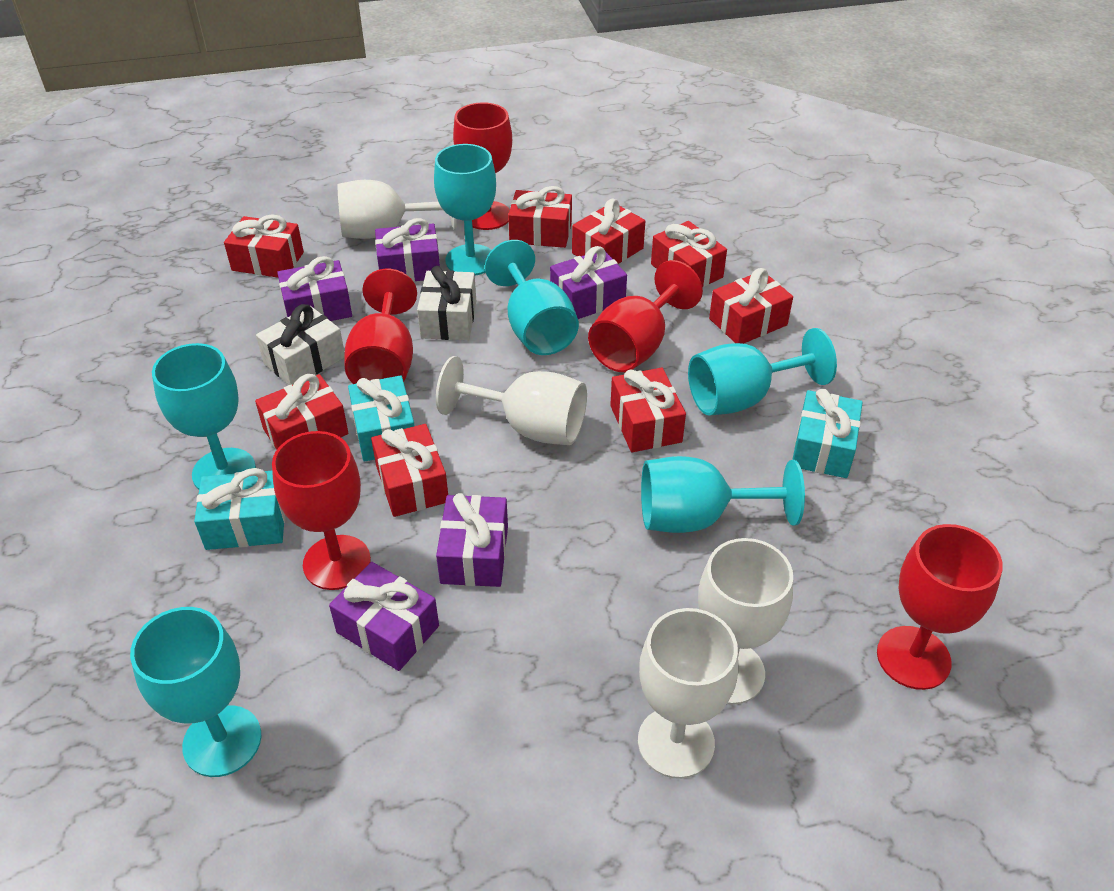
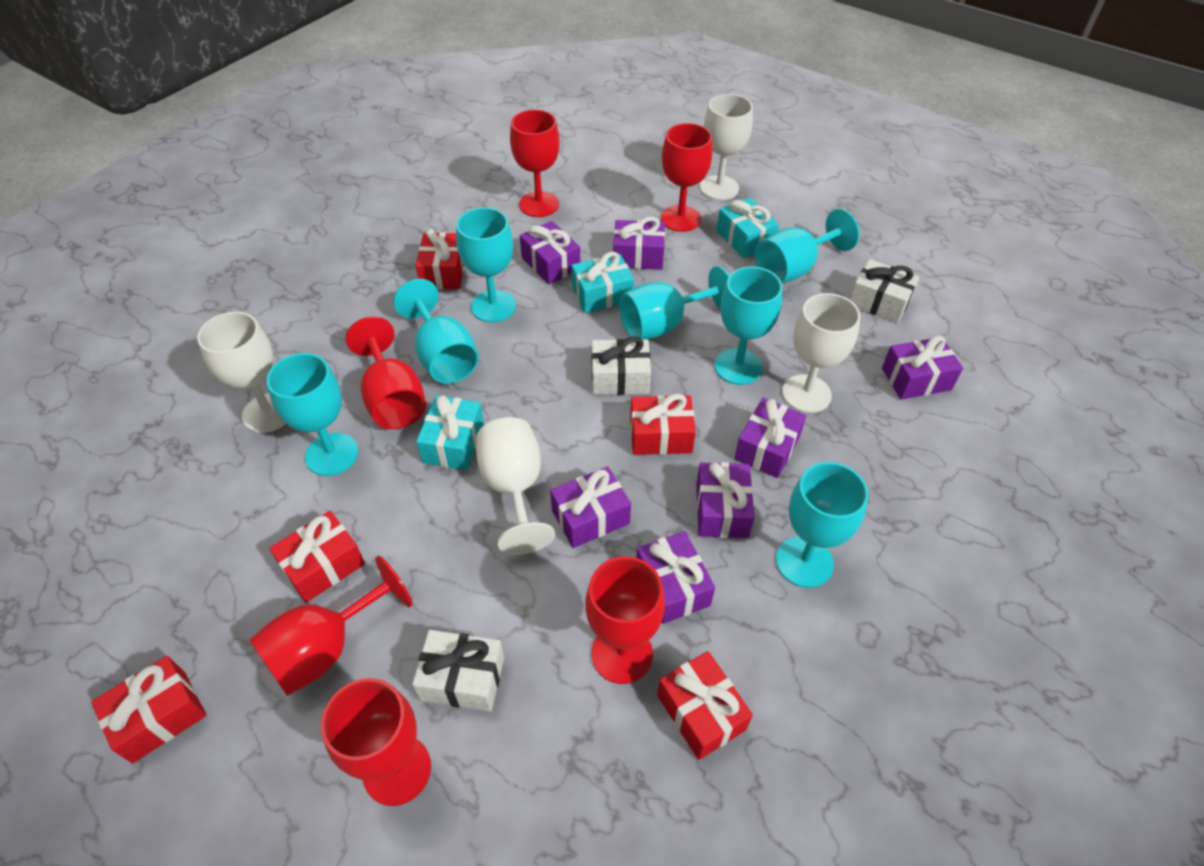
purple gift: [277,256,352,321] [329,562,439,671] [375,218,440,282] [436,493,508,587] [550,246,627,319] = 5 -> [520,221,580,284] [550,466,631,548] [613,217,665,270] [636,531,715,624] [696,462,755,538] [734,398,806,478] [882,336,963,400] = 7
red gift: [224,214,304,278] [255,374,348,450] [371,424,448,517] [508,186,572,248] [572,199,645,264] [610,368,686,452] [651,221,727,287] [709,268,793,344] = 8 -> [91,656,206,763] [269,511,365,603] [416,229,464,289] [630,394,696,455] [657,651,753,760] = 5
red goblet: [272,431,371,590] [344,269,417,384] [453,102,512,230] [588,260,703,372] [877,524,1003,690] = 5 -> [249,556,413,696] [321,678,431,806] [346,317,426,429] [510,109,560,217] [585,556,665,684] [661,123,713,232] = 6
turquoise goblet: [130,607,262,777] [152,343,256,490] [434,144,496,276] [485,240,579,355] [641,456,805,533] [688,328,837,416] = 6 -> [266,353,359,476] [393,279,479,384] [456,207,516,322] [619,266,729,339] [715,266,782,385] [755,209,859,283] [776,462,869,588] = 7
white gift: [256,304,345,385] [417,266,476,340] = 2 -> [412,630,504,712] [592,336,651,395] [850,259,920,323] = 3

